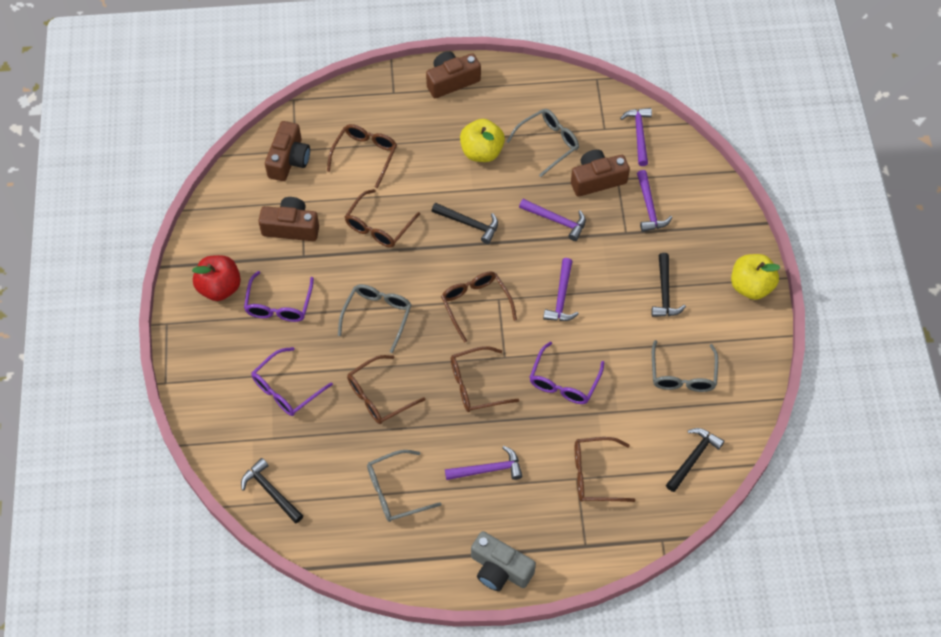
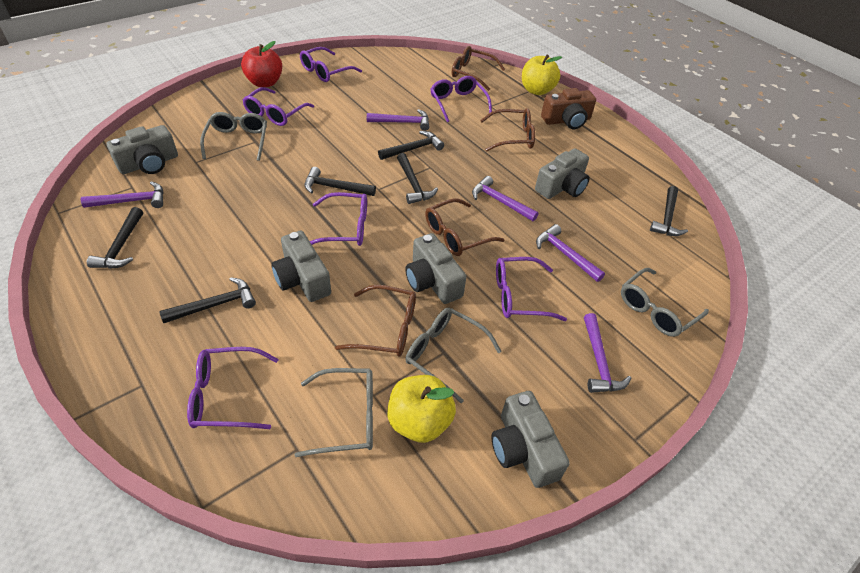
black hammer: [241,458,303,523] [432,203,498,244] [651,253,686,317] [666,428,724,492] = 4 -> [87,207,143,269] [159,277,256,323] [304,167,376,196] [378,131,444,160] [397,153,438,204] [650,186,688,236] = 6
brown camera: [258,197,319,241] [265,121,310,181] [426,51,481,98] [571,149,630,197] = 4 -> [541,88,596,129] = 1
brown glasses: [327,124,397,188] [345,189,420,247] [347,355,425,424] [441,271,517,343] [451,346,519,412] [575,437,636,502] = 6 -> [335,285,416,357] [425,198,504,256] [452,46,505,91] [480,108,535,151] = 4
grey camera: [471,531,536,591] = 1 -> [106,125,178,174] [271,231,331,302] [405,233,466,304] [492,391,570,488] [535,148,590,199] = 5
purple glasses: [244,271,314,322] [252,347,333,416] [529,341,604,404] = 3 -> [187,347,279,429] [242,87,314,126] [300,47,362,82] [310,192,367,246] [431,76,492,122] [496,257,567,321] = 6

